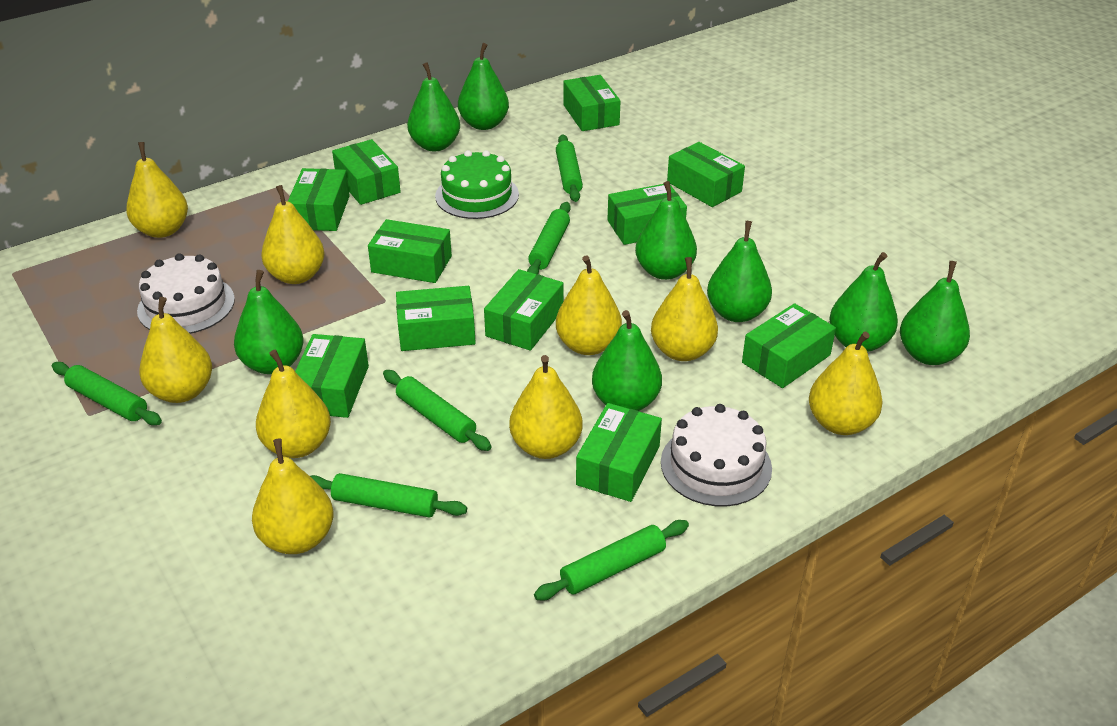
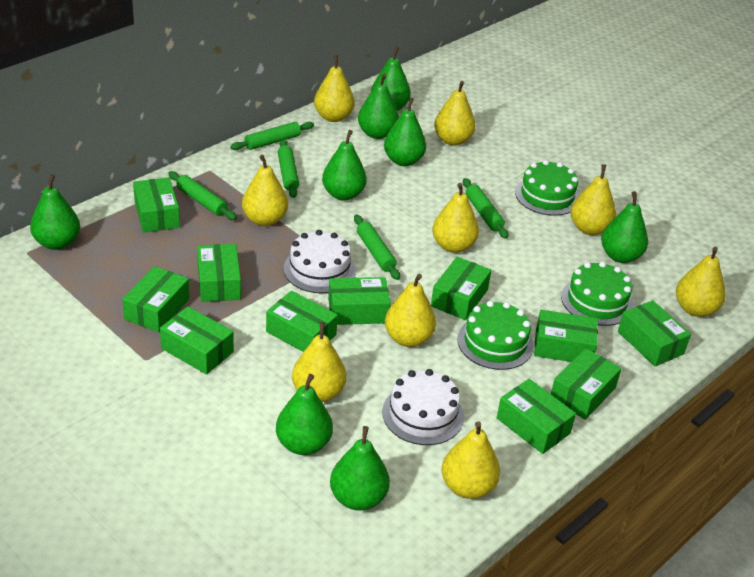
green cake: [435,150,519,219] = 1 -> [457,301,534,370] [515,160,579,216] [561,261,634,326] = 3
green rolling pin: [52,362,162,425] [310,473,467,518] [383,370,491,451] [527,202,571,274] [534,520,689,601] [556,134,583,202] = 6 -> [168,171,237,220] [230,122,314,150] [278,139,299,198] [354,214,400,280] [463,178,508,239] = 5

